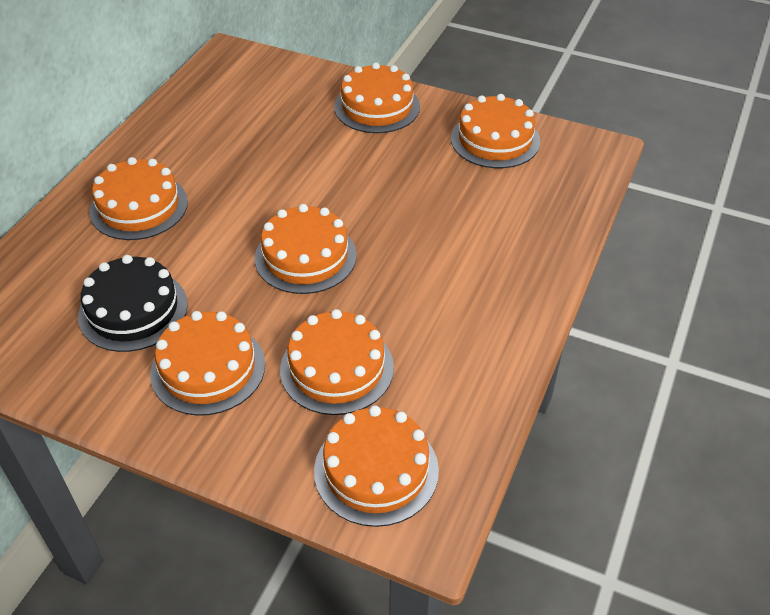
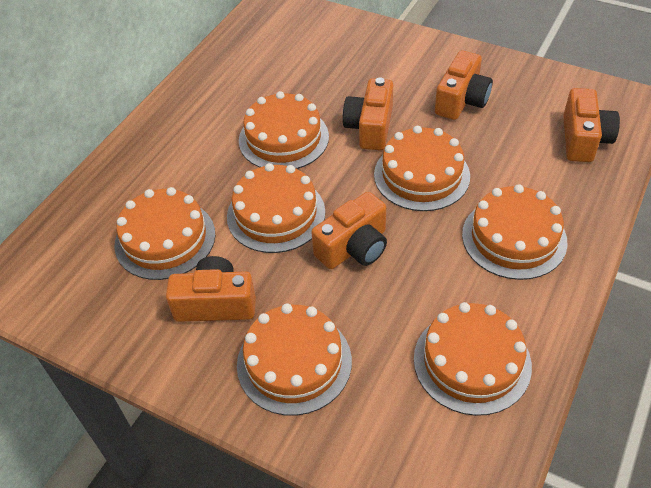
black cake: [78,255,188,352] = 1 -> none = 0
orange camera: none = 0 -> [166,256,256,322] [311,192,387,269] [343,77,393,150] [435,50,493,120] [563,88,620,162] = 5

